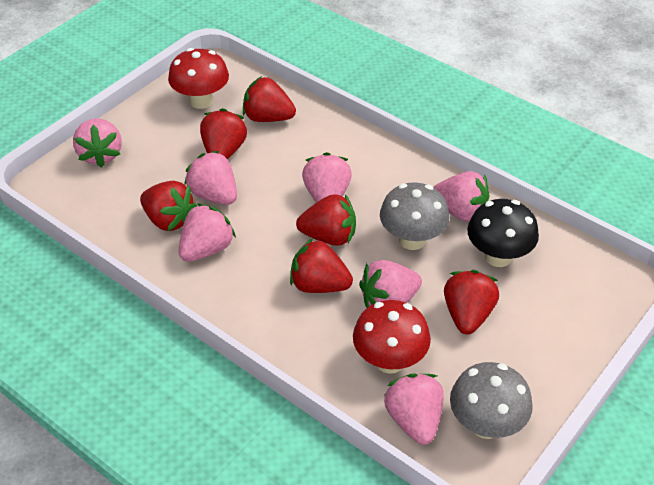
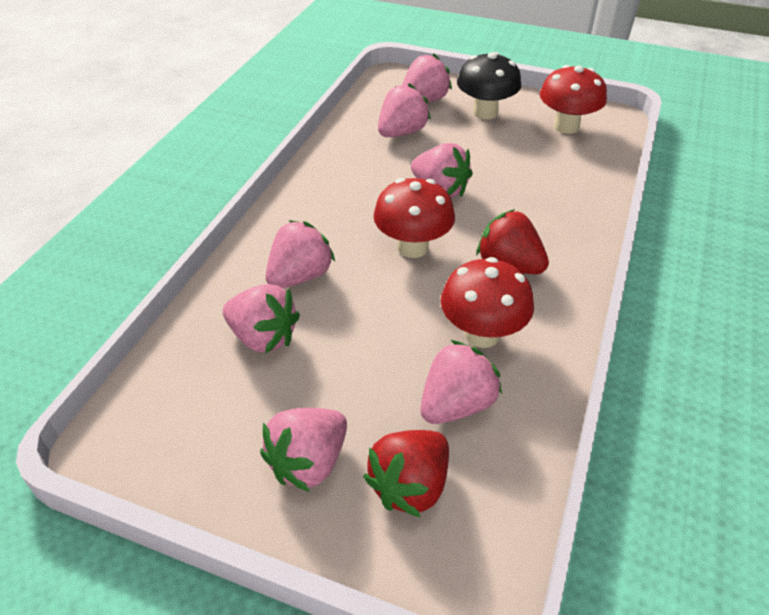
grey mushroom: [380,182,450,250] [450,362,533,439] = 2 -> none = 0
red mushroom: [168,48,229,109] [353,300,431,374] = 2 -> [374,178,455,258] [441,257,534,348] [540,65,607,134] = 3
red strawberry: [140,181,197,231] [200,108,247,159] [243,76,296,122] [290,238,353,293] [296,194,356,246] [444,270,499,334] = 6 -> [363,430,449,518] [477,209,549,274] = 2

